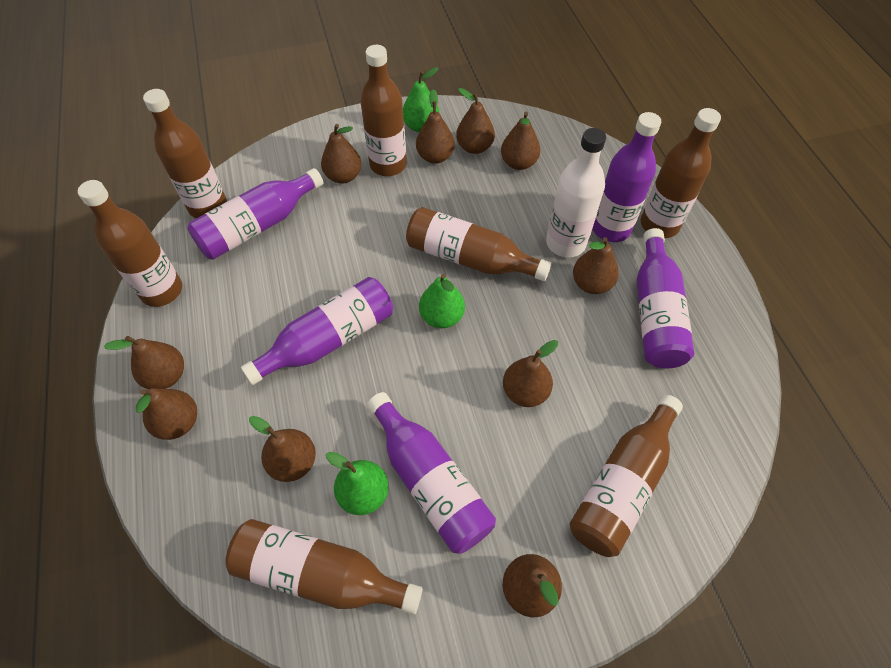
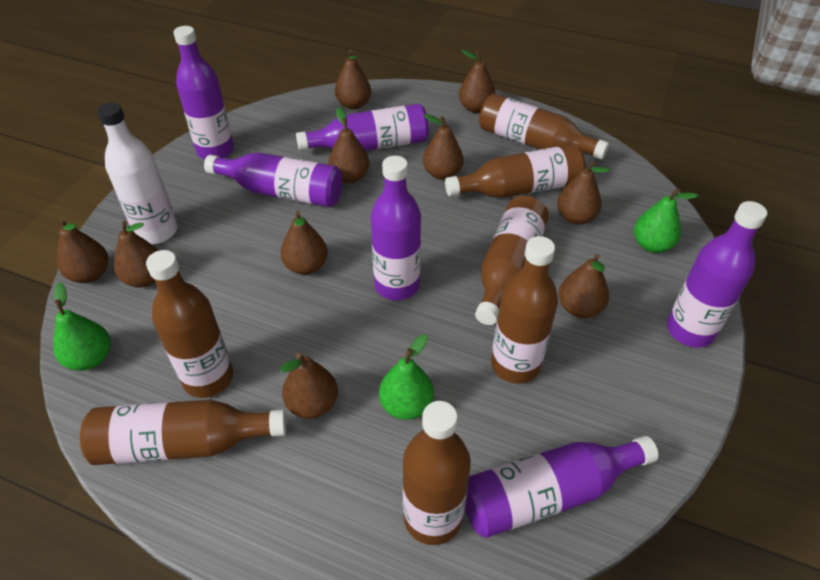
purple bottle: [187,168,323,260] [241,277,393,385] [367,392,496,554] [592,112,661,242] [637,228,694,368] = 5 -> [174,26,234,159] [204,153,343,207] [296,104,429,151] [371,156,421,300] [465,436,658,538] [667,201,767,348] = 6

